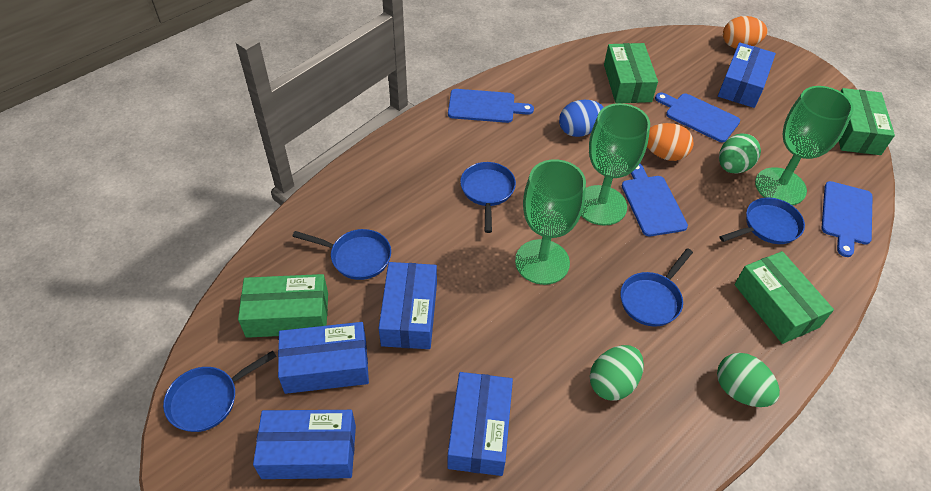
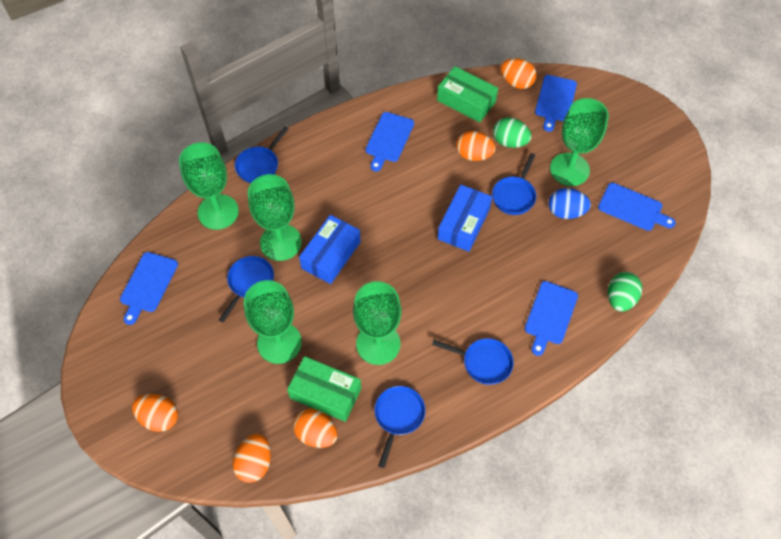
blue box: [253,410,356,479] [278,322,369,394] [379,262,437,349] [447,372,513,476] [718,42,776,108] = 5 -> [299,215,361,284] [438,184,492,252] = 2
blue cutting board: [448,89,534,123] [622,164,688,236] [655,93,740,142] [821,181,873,257] = 4 -> [120,252,178,325] [365,112,414,172] [525,281,578,356] [535,75,577,132] [598,183,676,231] = 5
green box: [238,274,328,338] [604,43,658,103] [735,251,834,344] [839,88,895,155] = 4 -> [287,356,361,422] [437,66,498,122] = 2
green egg: [590,345,644,401] [717,353,780,407] [719,133,761,174] = 3 -> [493,117,532,148] [608,272,642,312] = 2
green goblet: [515,159,586,285] [581,103,650,226] [755,86,854,205] = 3 -> [179,142,239,230] [244,280,302,364] [248,174,302,261] [353,281,401,365] [550,98,609,186] = 5
orange egg: [647,123,694,161] [723,16,768,48] = 2 -> [132,394,178,432] [233,434,271,483] [293,409,337,448] [456,131,496,161] [501,58,537,89] = 5

